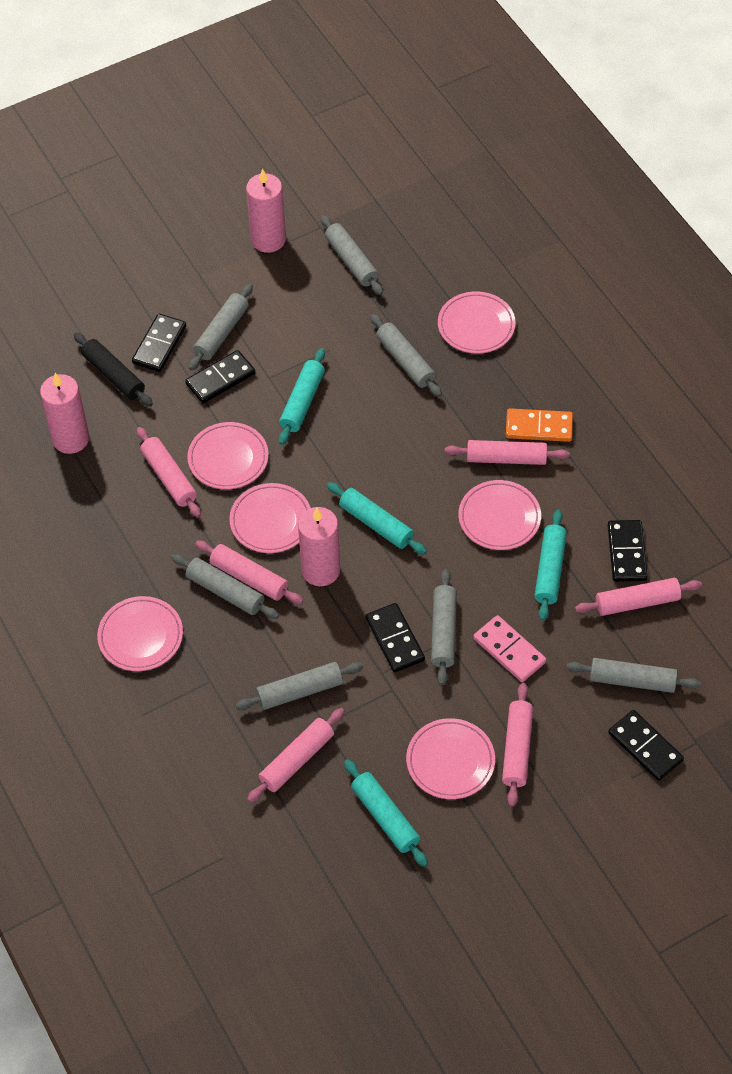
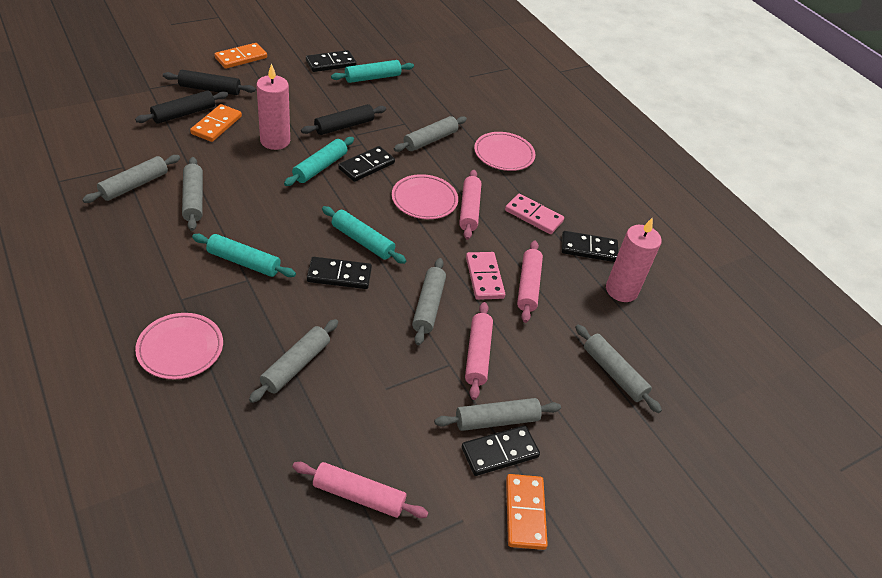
black rolling pin: [74,333,153,407] = 1 -> [135,90,228,124] [163,70,256,95] [301,104,386,135] = 3
orange domino: [506,408,573,442] = 1 -> [190,104,242,142] [214,43,267,69] [506,474,548,550] = 3
pink candle: [40,373,89,454] [246,169,286,253] [298,507,340,586] = 3 -> [256,63,290,150] [606,217,662,302] = 2
pink domino: [473,615,546,682] = 1 -> [466,252,505,300] [505,194,564,234] = 2
pink plate: [97,596,183,671] [187,422,269,489] [229,483,311,553] [406,718,495,799] [438,291,516,354] [458,480,541,550] = 6 -> [135,313,223,379] [392,174,458,219] [474,132,536,171] = 3
pink rolling pin: [137,427,201,517] [195,541,303,604] [247,708,345,803] [445,440,570,465] [502,683,533,807] [575,578,702,616] = 6 -> [292,462,428,518] [459,170,481,240] [465,302,493,400] [517,241,543,323] = 4

